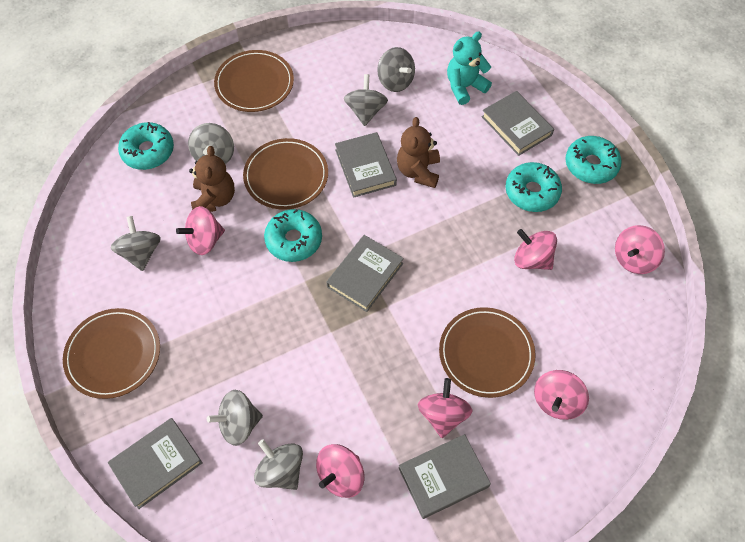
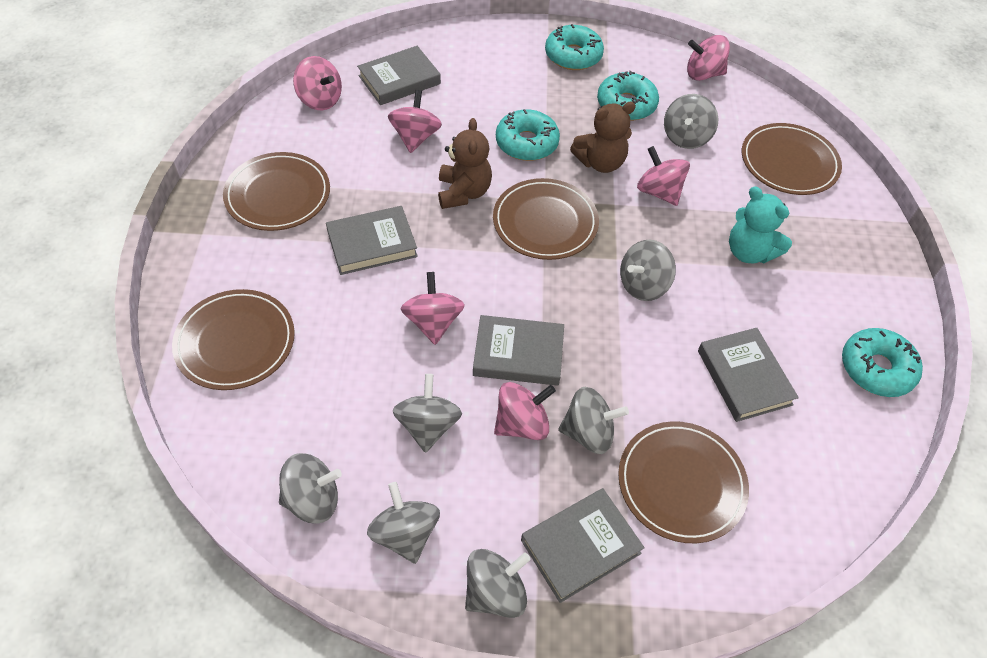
brown plate: [63,308,160,399] [214,50,294,112] [243,138,328,210] [439,307,535,398] = 4 -> [172,289,295,390] [223,152,330,231] [493,178,599,260] [618,421,749,543] [742,123,842,195] = 5
grey spinning top: [111,216,161,271] [188,123,234,164] [207,390,263,446] [254,439,303,490] [344,74,388,126] [377,47,415,92] = 6 -> [279,453,342,524] [367,482,440,564] [393,374,462,453] [465,549,531,618] [558,387,629,454] [620,240,676,301] [664,94,718,149] = 7

